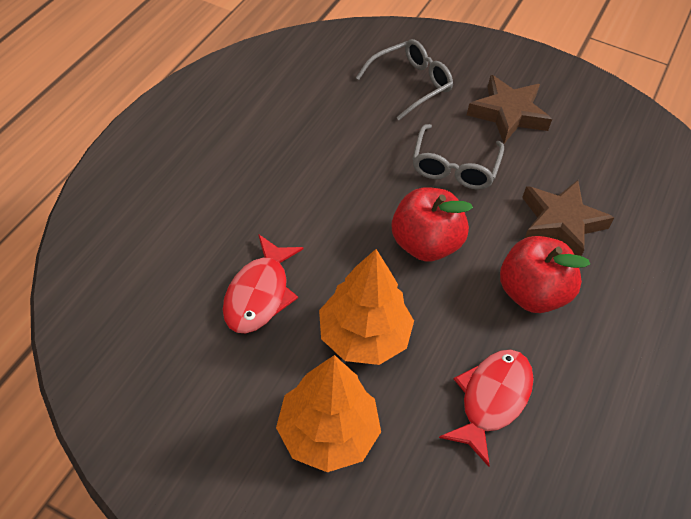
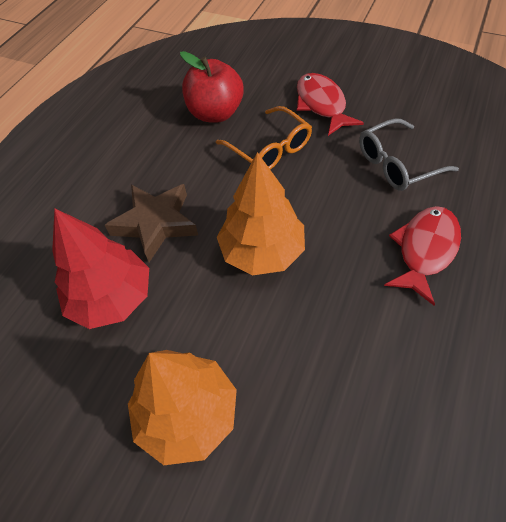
brown star: [467,75,552,143] [522,180,614,256] = 2 -> [105,184,198,262] = 1
grey glasses: [356,39,453,120] [413,124,504,190] = 2 -> [359,118,459,191] = 1
orange glasses: none = 0 -> [216,106,312,170] = 1
red apple: [391,187,473,262] [500,236,590,313] = 2 -> [180,51,244,123] = 1
red tree: none = 0 -> [52,208,149,329] = 1

